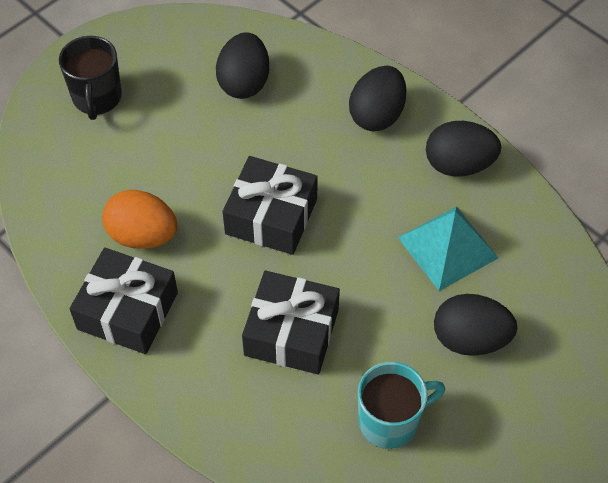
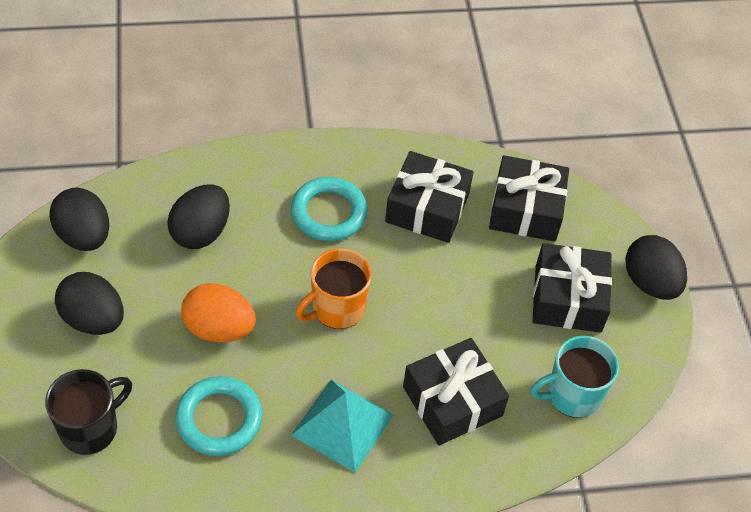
black gift: [69,248,178,354] [222,156,318,255] [242,271,340,375] = 3 -> [385,151,474,243] [403,338,509,446] [489,155,569,242] [532,243,612,333] = 4
orange mug: none = 0 -> [296,248,372,329] = 1
turquoise ring: none = 0 -> [175,376,263,456] [291,177,368,241] = 2

